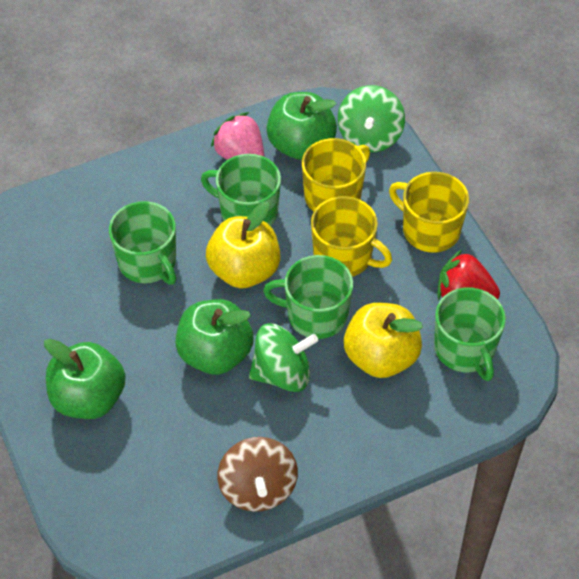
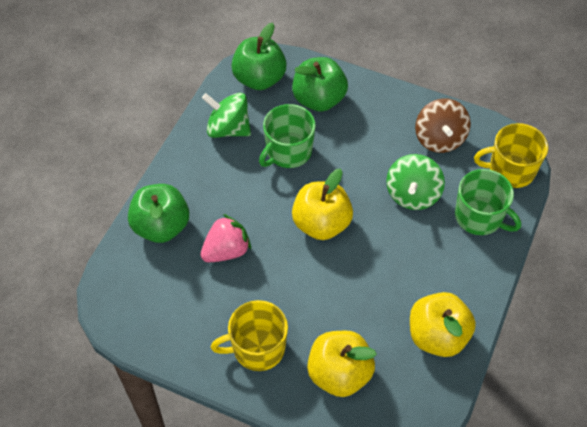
green mug: [109,201,176,285] [201,154,281,226] [263,255,353,339] [434,288,506,381] = 4 -> [259,104,316,168] [455,169,521,235] = 2
red strawberry: [437,250,500,300] = 1 -> none = 0
yellow apple: [206,202,281,288] [344,303,423,378] = 2 -> [292,168,353,240] [307,331,377,397] [410,292,476,357] = 3
yellow mug: [302,138,370,212] [311,196,392,277] [389,172,469,253] = 3 -> [211,300,288,371] [474,123,548,188] = 2

